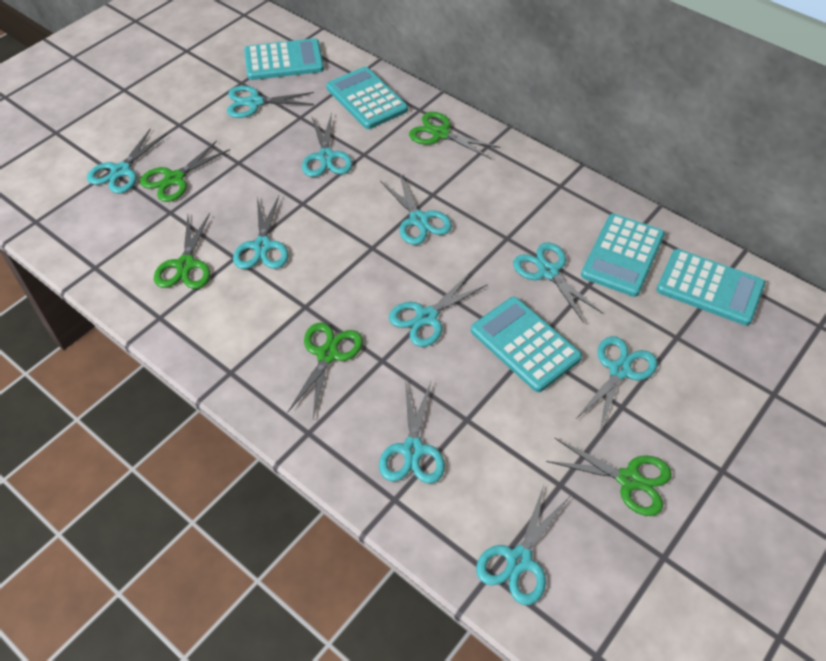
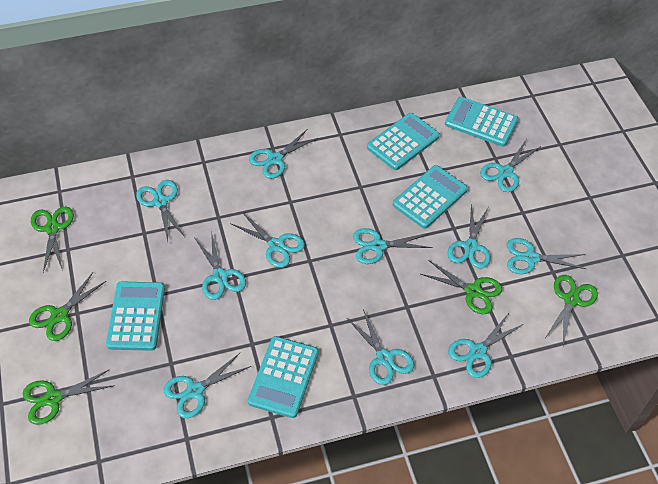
turquoise scissors: [87,129,167,193] [227,86,314,118] [233,196,289,269] [302,113,353,177] [379,381,445,484] [380,175,452,245] [389,272,488,347] [476,485,570,605] [513,243,603,323] [576,336,657,431] = 10 -> [136,180,185,241] [164,352,251,418] [194,231,246,300] [230,212,305,268] [249,130,318,179] [347,310,414,385] [353,228,433,264] [447,204,491,269] [448,313,524,378] [480,140,541,192] [507,238,586,274] = 11

